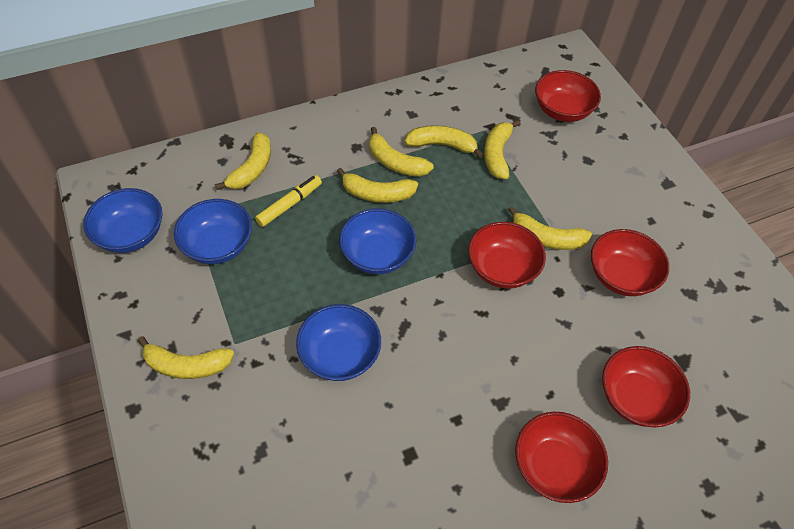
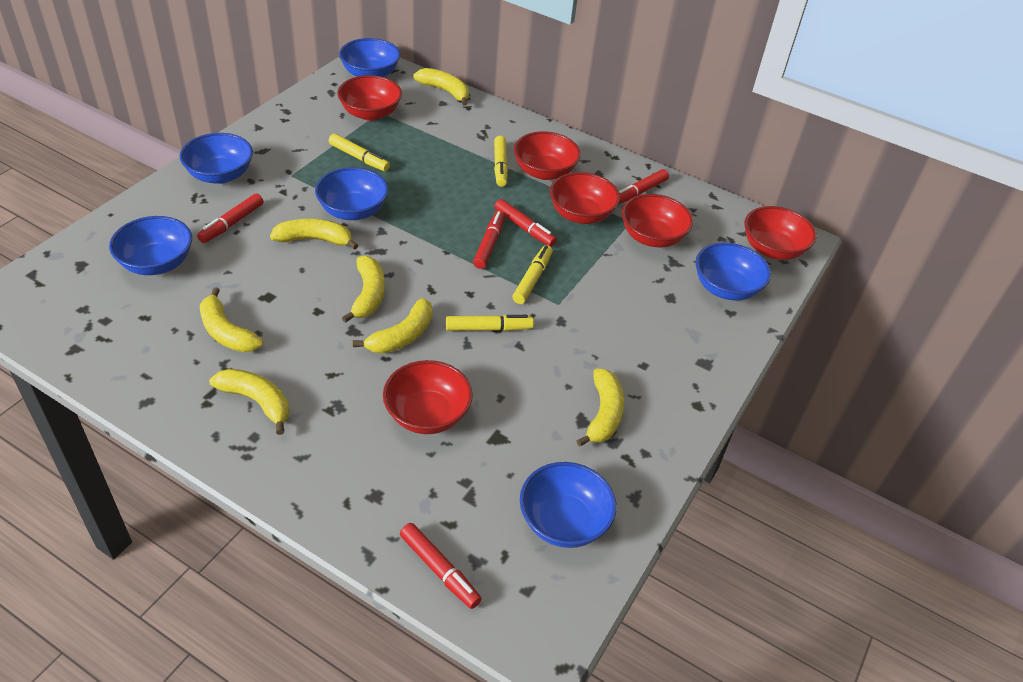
blue bowl: [83,188,162,253] [174,199,252,264] [296,304,381,381] [339,208,416,274] = 4 -> [109,216,192,275] [180,133,253,184] [315,167,388,220] [339,38,400,77] [520,462,617,548] [695,242,771,301] = 6
red bowl: [468,222,546,289] [515,412,608,503] [535,70,601,122] [591,229,669,296] [602,346,690,427] = 5 -> [337,75,402,121] [383,360,473,434] [514,131,581,180] [550,172,620,224] [622,194,693,247] [745,206,817,260] = 6
red marker: none = 0 -> [197,193,264,243] [400,523,482,609] [473,211,505,269] [494,199,557,247] [618,169,669,205] = 5
yellow marker: [255,175,322,227] = 1 -> [329,134,390,171] [446,315,534,331] [494,136,508,187] [512,245,553,304] = 4

